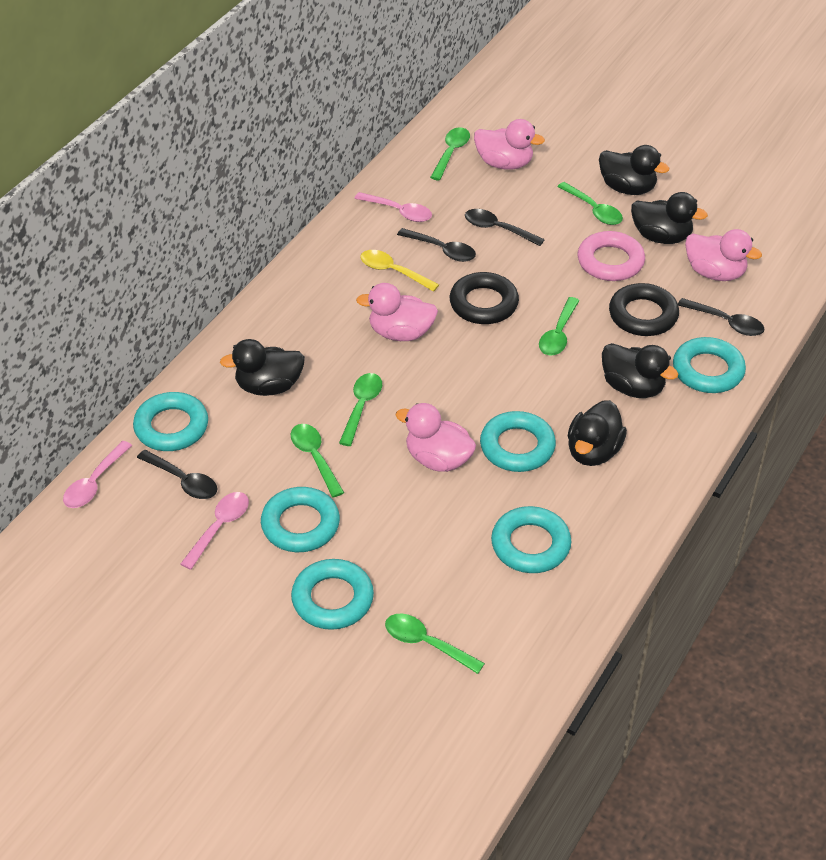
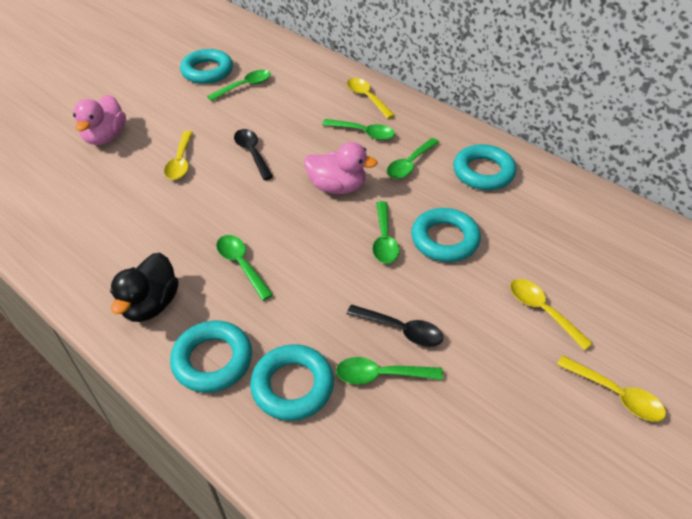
black duck: [220,339,305,396] [568,400,627,466] [599,145,669,195] [602,343,678,398] [631,192,708,244] = 5 -> [110,252,179,322] = 1
black ring: [450,272,519,324] [609,283,679,336] = 2 -> none = 0
black spoon: [137,450,218,499] [397,228,476,262] [465,209,545,246] [678,298,764,336] = 4 -> [234,129,273,180] [347,305,443,347] = 2
pink duck: [356,283,438,341] [395,403,476,472] [474,119,545,170] [685,229,762,281] = 4 -> [73,95,126,145] [304,142,378,194] = 2
pink ring: [578,231,645,281] = 1 -> none = 0
pink spoon: [63,441,132,508] [180,492,249,570] [354,192,432,222] = 3 -> none = 0
turquoise ring: [133,392,208,451] [261,487,340,552] [291,559,374,630] [480,411,556,472] [491,506,572,573] [673,337,746,393] = 6 -> [170,321,252,393] [180,49,233,84] [250,344,334,421] [411,208,481,262] [453,144,516,190] = 5
yellow spoon: [360,250,439,292] = 1 -> [164,131,193,180] [347,78,395,119] [510,279,593,350] [557,356,666,422] = 4

